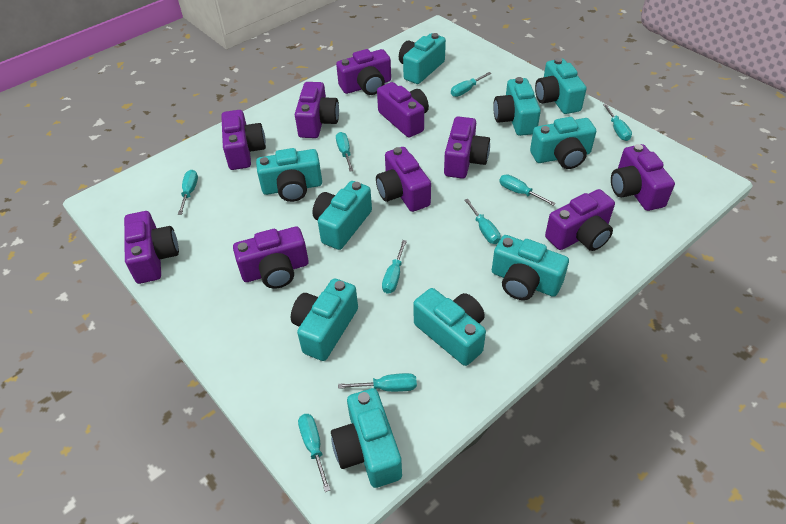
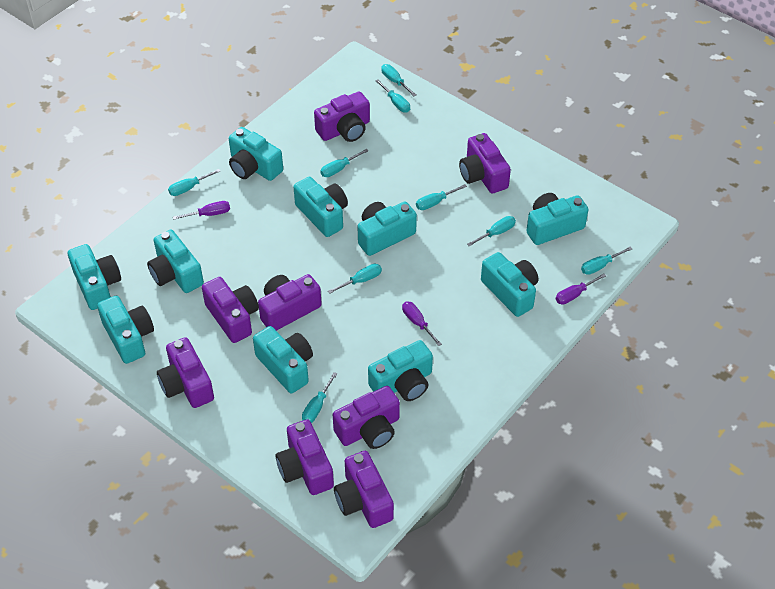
purple camera: [124,211,179,284] [221,110,266,170] [233,226,309,289] [295,82,339,138] [336,49,391,95] [376,147,431,212] [377,82,429,138] [444,116,490,179] [545,189,615,251] [611,144,675,211] = 10 -> [157,337,214,408] [202,277,259,343] [258,274,322,331] [276,419,334,495] [314,91,370,142] [333,386,400,449] [334,451,394,528] [459,133,511,194] = 8
purple screwdriver: none = 0 -> [173,201,230,220] [402,301,442,346] [556,273,606,305] = 3

